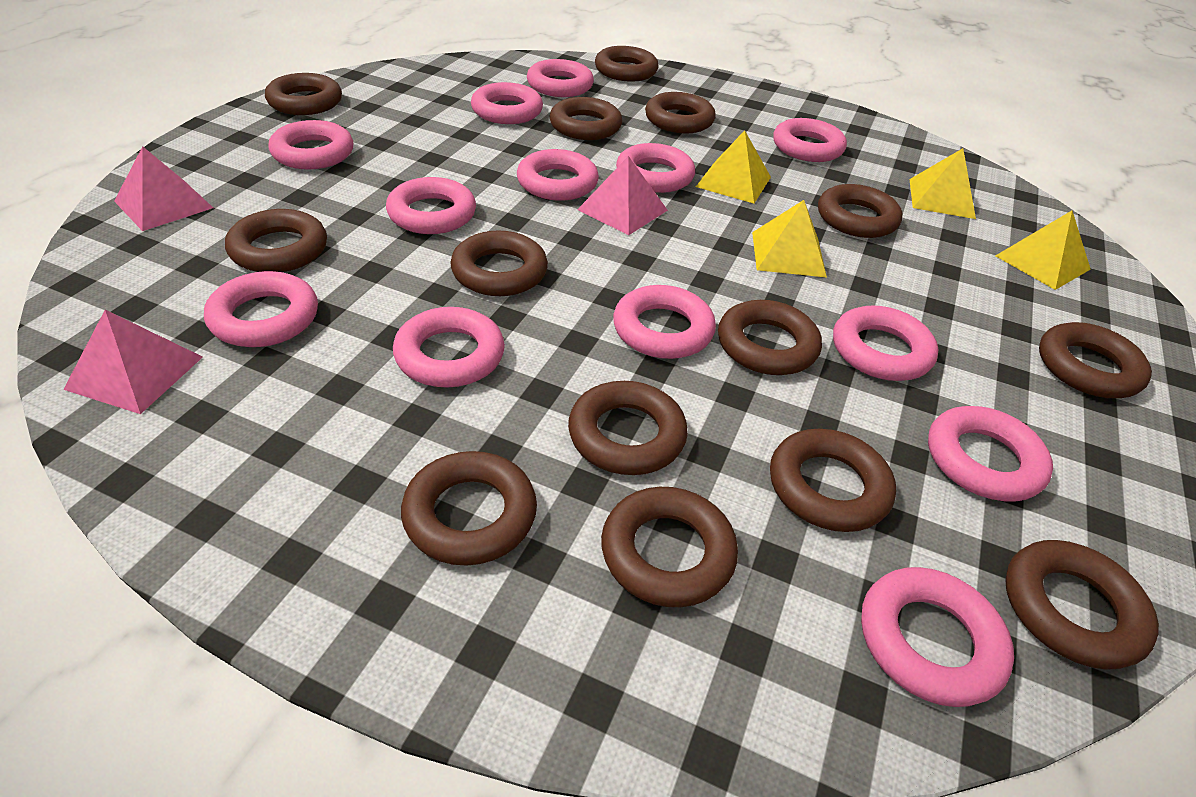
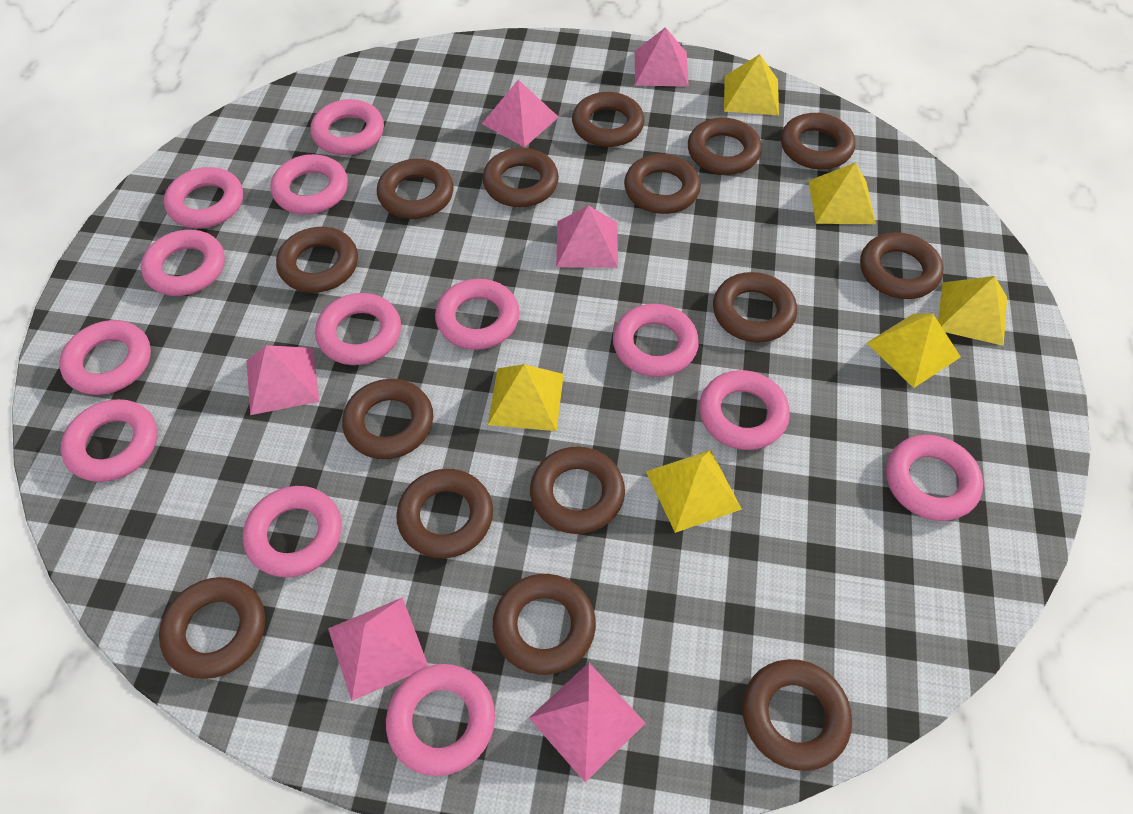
brown ring: [225,209,327,272] [265,73,342,115] [401,451,537,566] [450,230,548,296] [550,97,622,140] [568,381,688,475] [595,46,658,82] [601,487,738,607] [645,92,716,133] [718,300,822,375] [770,429,896,532] [818,184,902,238] [1006,540,1159,670] [1039,322,1152,398] = 14 -> [159,577,265,679] [276,227,358,293] [342,379,433,459] [377,159,454,219] [396,469,493,558] [483,148,559,207] [492,574,596,675] [530,447,625,534] [572,92,644,147] [624,154,701,214] [688,117,762,175] [713,272,797,342] [742,659,852,771] [781,113,855,170] [860,232,944,299] = 15
pink pyramid: [63,310,203,414] [114,146,213,231] [577,156,668,235] = 3 -> [246,345,319,415] [328,597,428,701] [482,80,559,147] [529,663,645,782] [556,205,618,268] [635,27,689,87] = 6
yellow pyramid: [696,130,771,203] [752,200,827,278] [910,148,976,219] [995,211,1091,290] = 4 -> [488,364,564,431] [646,450,742,533] [724,54,779,115] [808,162,876,224] [867,314,961,388] [938,276,1007,346] = 6

